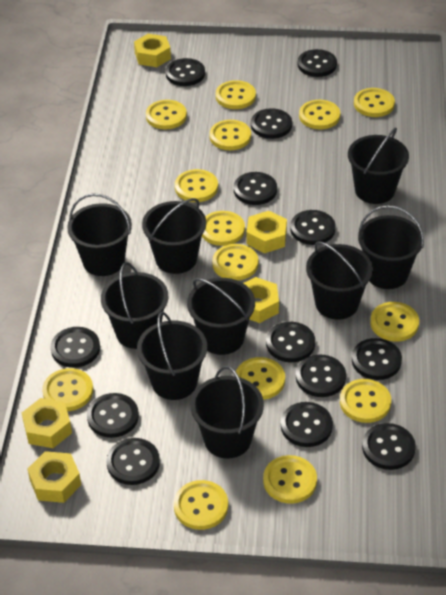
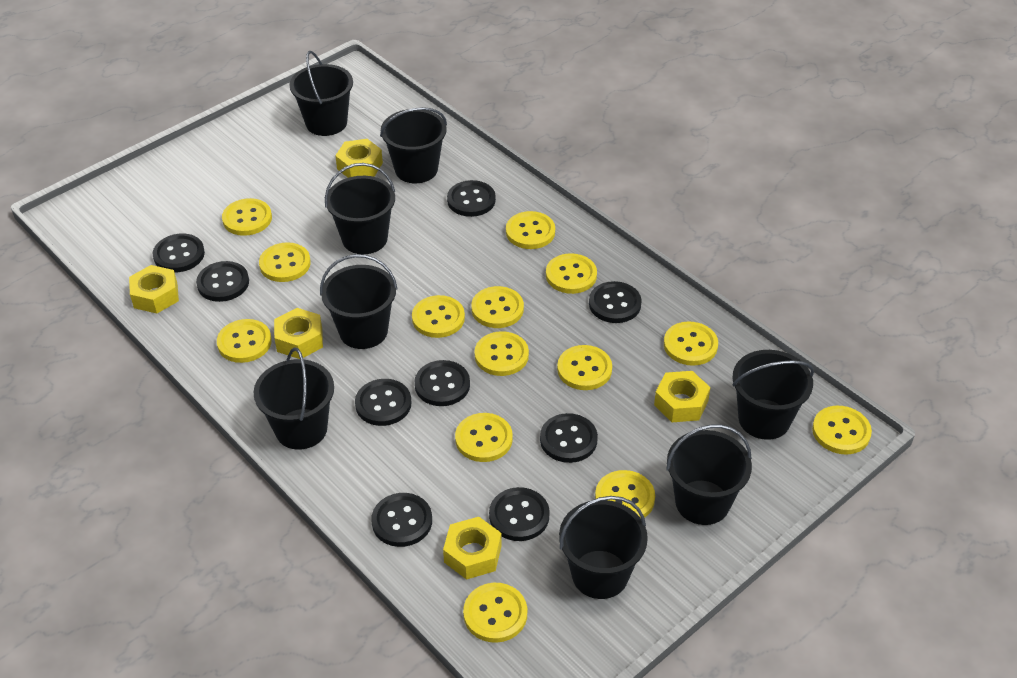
black bucket: [67,193,132,276] [101,262,169,349] [137,312,207,400] [142,198,206,274] [187,278,255,355] [190,366,264,459] [306,241,373,319] [348,128,409,204] [358,205,424,289] = 9 -> [254,347,334,450] [289,51,353,136] [320,254,398,349] [325,163,395,254] [380,107,447,183] [559,496,648,599] [666,425,752,525] [732,350,814,440] = 8
black button: [51,327,100,368] [87,393,139,438] [106,438,160,485] [166,58,205,86] [234,172,277,205] [251,108,292,139] [266,322,315,362] [281,402,333,447] [290,210,336,245] [296,355,346,397] [298,49,337,77] [352,338,402,380] [362,423,416,470] = 13 -> [153,234,205,272] [196,261,249,302] [355,379,411,426] [371,493,432,547] [414,360,470,406] [447,180,496,217] [489,487,550,541] [540,413,598,463] [589,281,642,323] = 9

